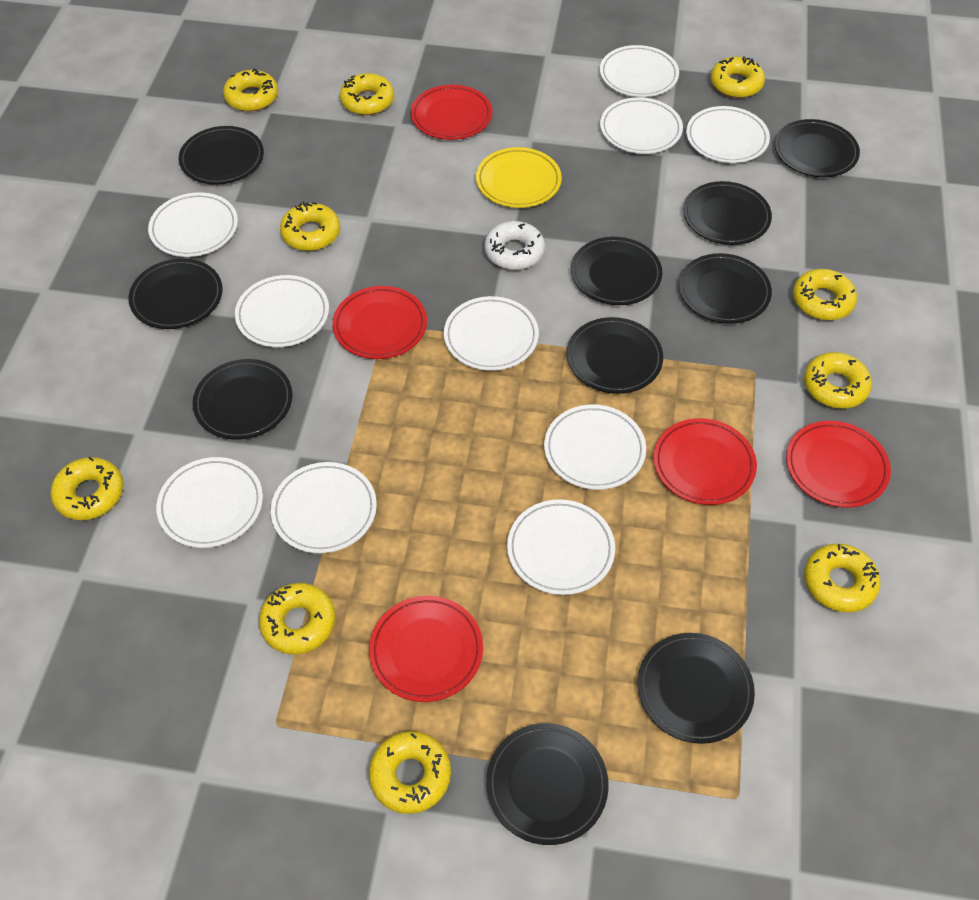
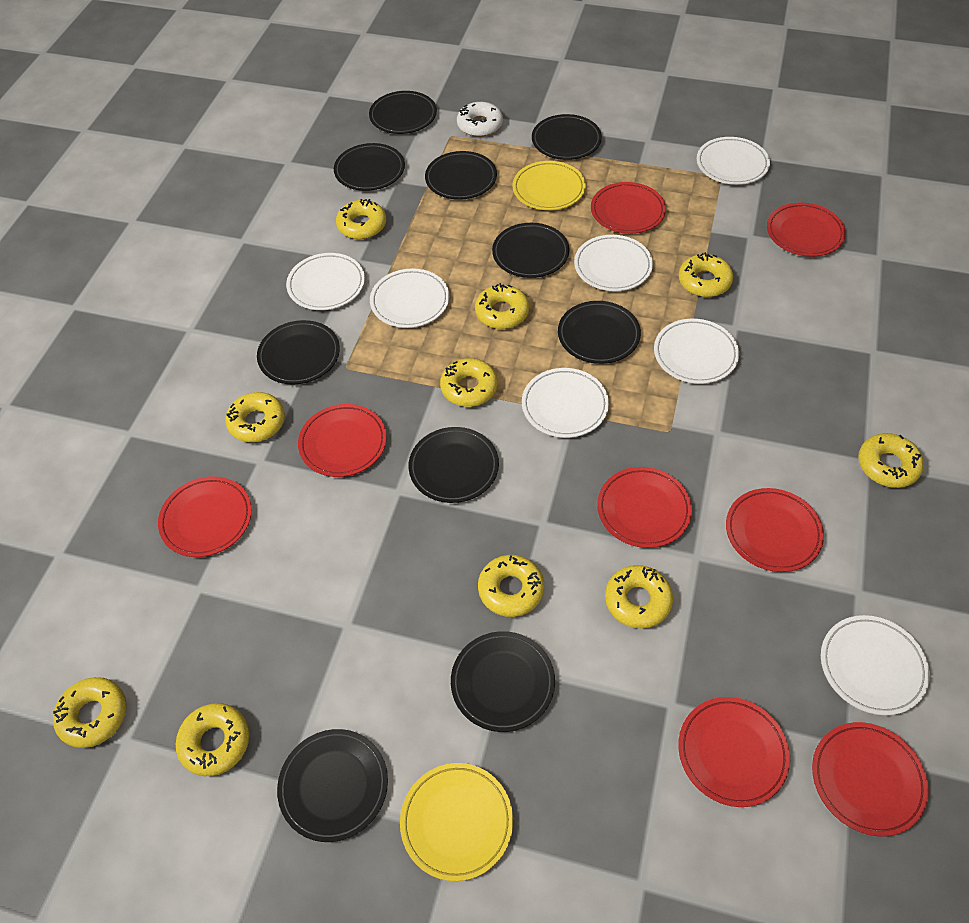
red plate: [333,286,427,359] [369,596,483,702] [411,85,493,140] [653,418,757,505] [786,421,891,508] = 5 -> [158,476,252,557] [298,404,387,477] [591,182,666,234] [597,467,692,548] [678,697,790,807] [726,488,824,572] [767,203,846,257] [812,722,929,836] = 8
white plate: [148,192,238,257] [156,457,263,548] [235,275,329,347] [271,462,377,553] [444,296,539,371] [507,499,615,595] [544,405,646,490] [600,45,679,97] [600,97,683,154] [686,106,770,163] = 10 -> [286,253,365,310] [370,268,449,328] [522,368,609,438] [574,235,653,291] [654,319,739,384] [697,137,770,185] [821,615,930,715] = 7
yellow plate: [476,147,562,208] = 1 -> [400,763,513,881] [512,161,586,210] = 2

